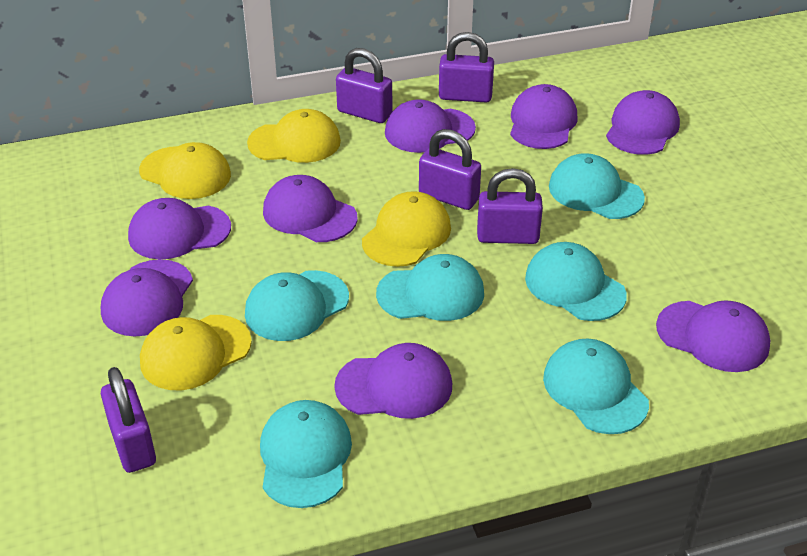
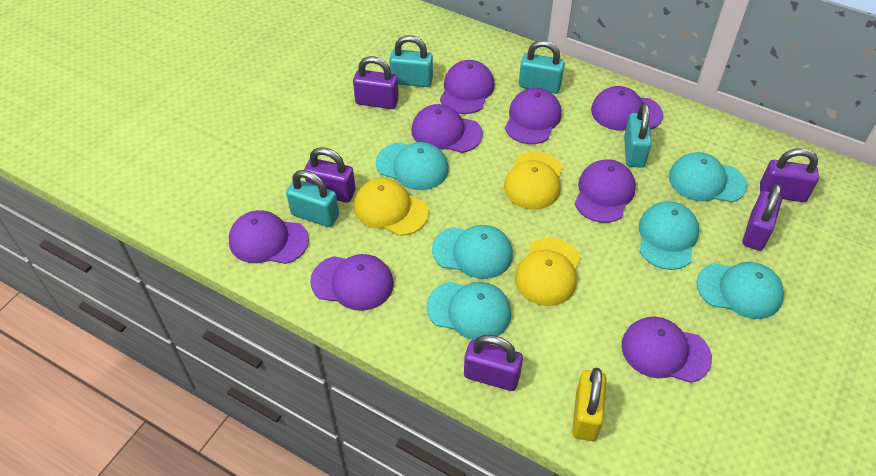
turquoise padlock: none = 0 -> [286,170,339,227] [389,35,433,87] [519,40,565,94] [624,103,652,168] = 4
yellow cap: [139,142,231,199] [140,315,252,390] [247,109,341,163] [362,191,451,267] = 4 -> [354,178,428,236] [504,151,562,210] [515,238,580,306] = 3
yellow padlock: none = 0 -> [572,368,606,441] = 1

